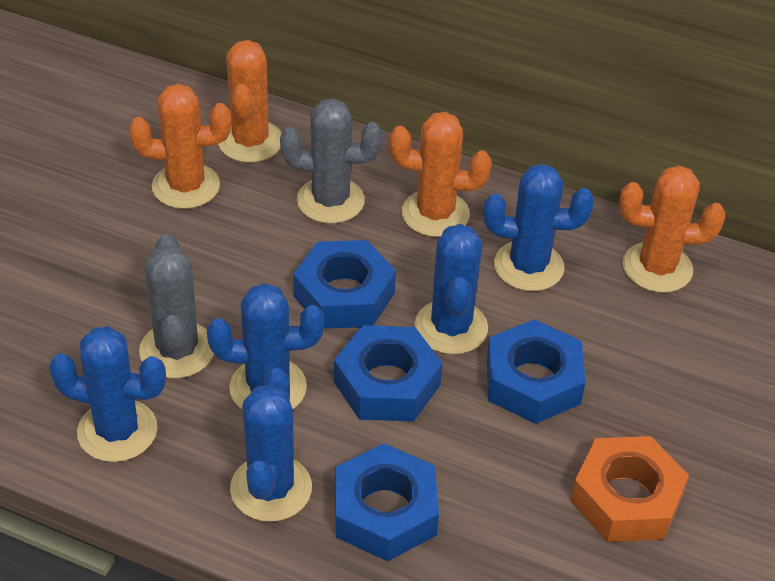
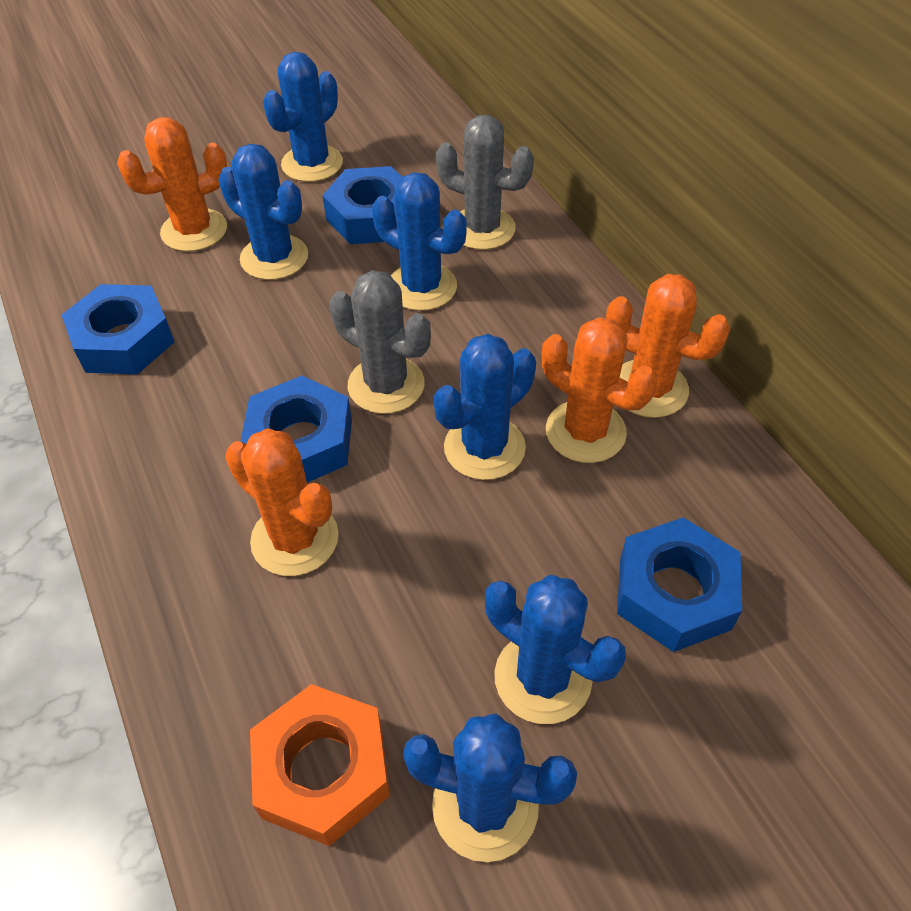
blue cactus: [49,326,166,462] [207,283,324,410] [230,368,312,522] [414,224,488,355] [484,164,594,291] = 5 -> [218,144,308,280] [263,52,343,182] [372,172,467,311] [403,714,577,862] [434,334,536,480] [485,575,626,724] = 6

